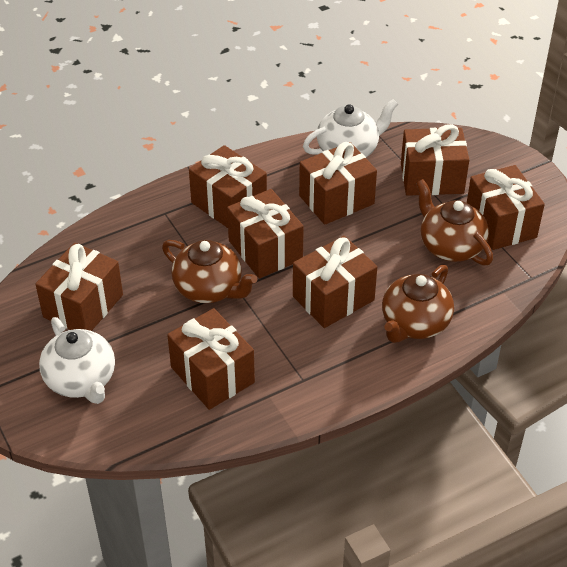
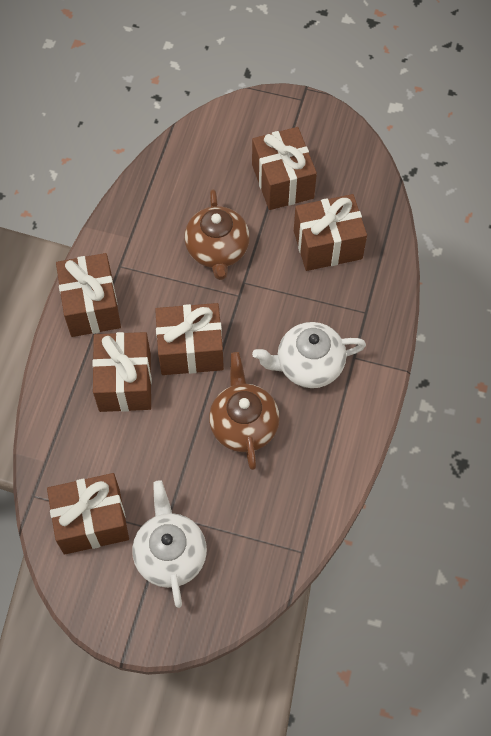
brown gift: [35,243,123,331] [167,308,255,410] [189,145,267,228] [227,189,304,278] [293,236,377,328] [299,142,377,225] [401,124,469,196] [467,165,545,250] = 8 -> [47,473,129,555] [56,253,121,337] [92,332,152,412] [155,303,224,375] [252,127,317,210] [294,194,367,271] = 6
brown teapot: [162,240,257,303] [382,265,454,343] [416,179,493,265] = 3 -> [184,189,250,280] [209,352,280,470] = 2

